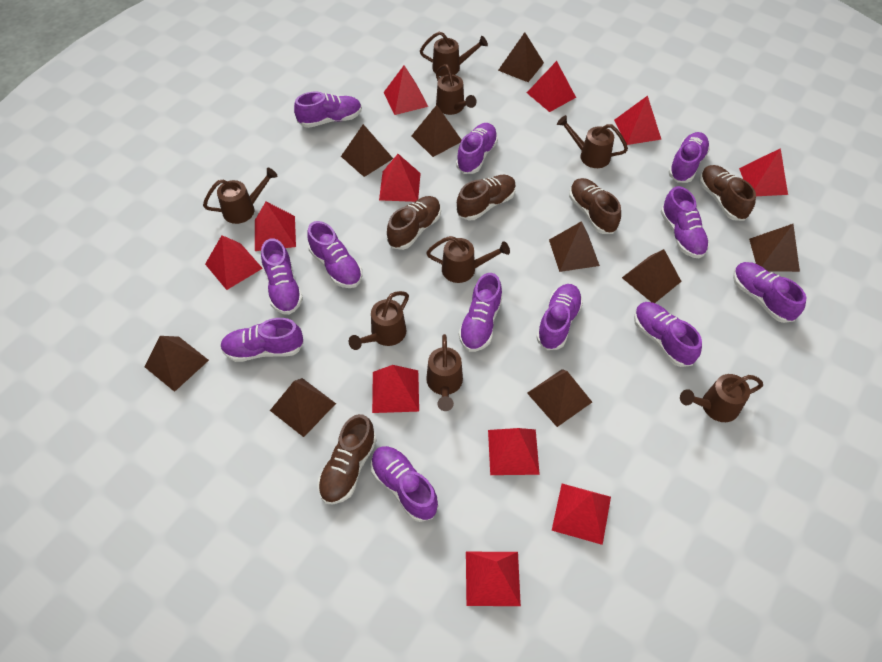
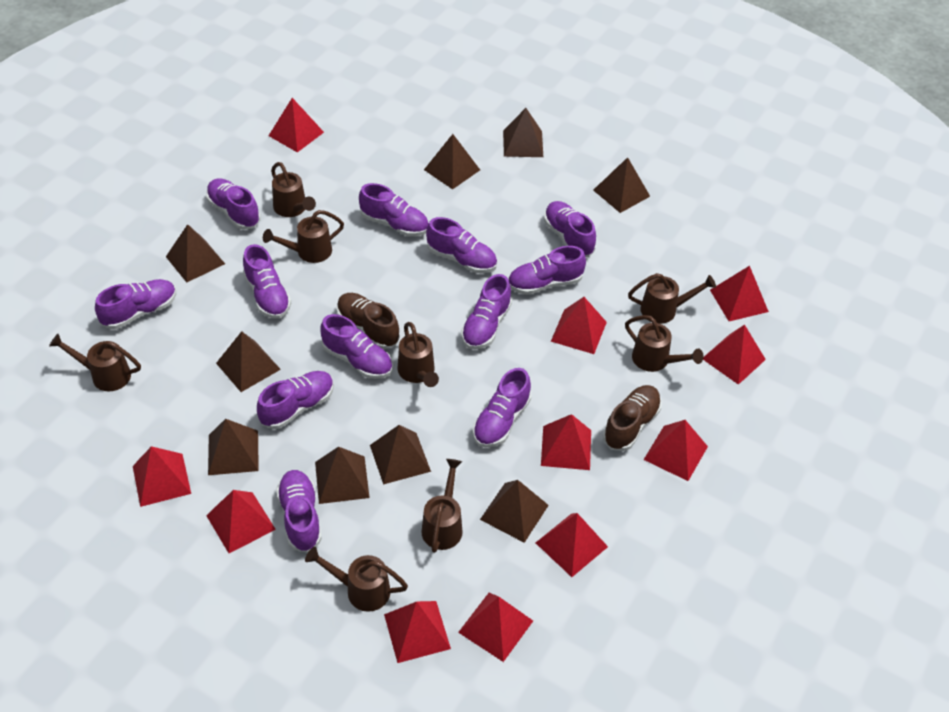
brown shoe: [318,414,377,504] [387,196,441,250] [456,175,516,220] [569,178,621,234] [699,165,756,221] = 5 -> [337,293,400,349] [603,385,662,451] = 2

